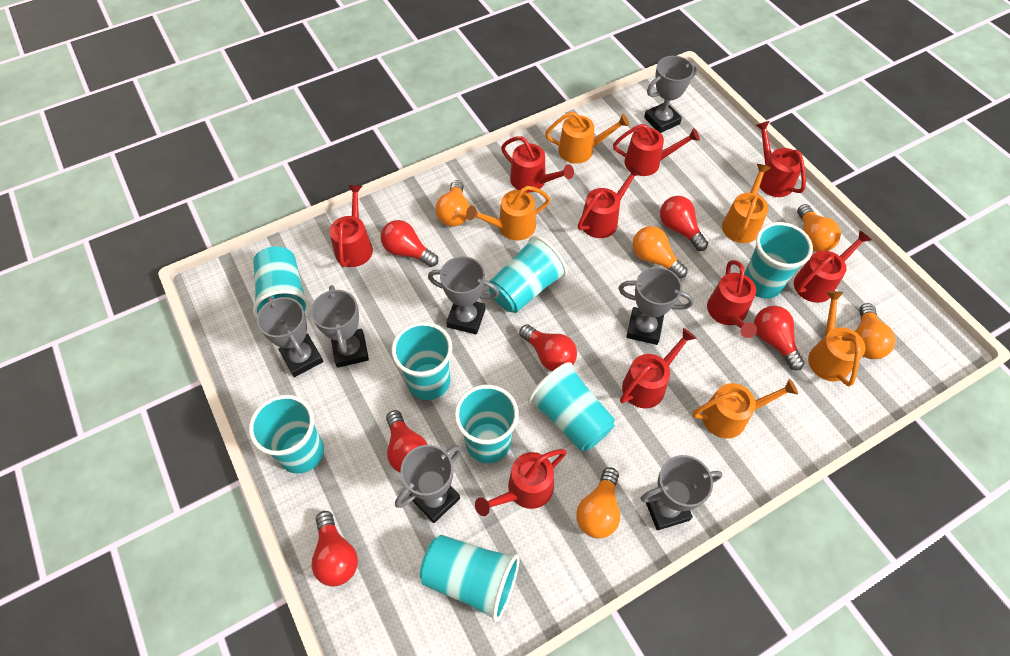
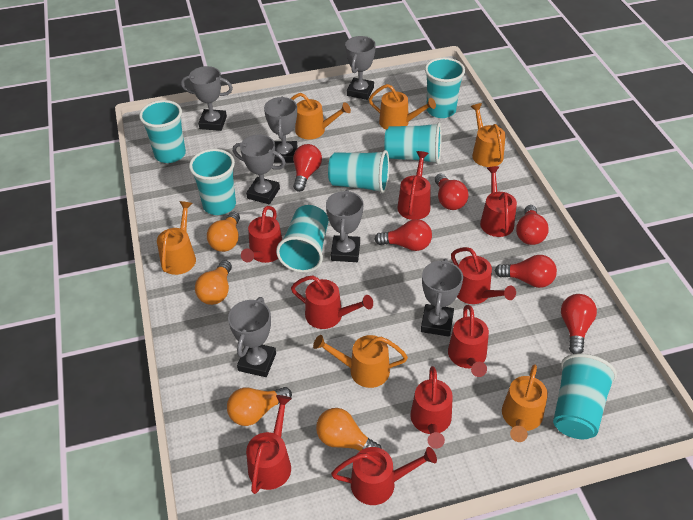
orange light bulb: [436,180,469,227] [576,467,620,538] [632,226,688,278] [797,204,841,252] [855,303,896,359] = 5 -> [195,260,232,305] [207,212,240,252] [227,387,292,426] [316,408,382,451] = 4
orange watering can: [466,186,550,240] [545,112,629,164] [693,379,798,439] [722,164,771,243] [808,291,866,386] = 5 -> [157,201,196,275] [290,93,351,139] [313,335,408,388] [369,84,436,130] [470,103,506,167] [502,364,548,442] = 6
turquoise cup: [249,395,324,474] [253,246,310,319] [391,322,453,400] [420,535,520,622] [455,385,519,463] [489,235,567,313] [528,362,615,451] [744,222,813,299] = 8 -> [139,100,186,163] [189,149,236,215] [276,205,328,273] [328,150,389,194] [384,122,442,164] [425,57,465,118] [553,353,617,439] = 7

